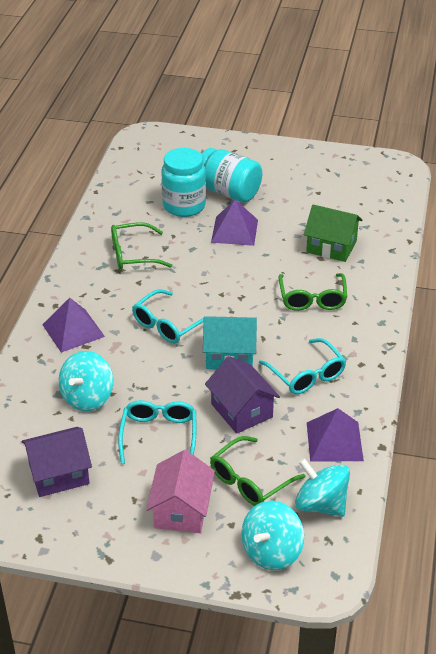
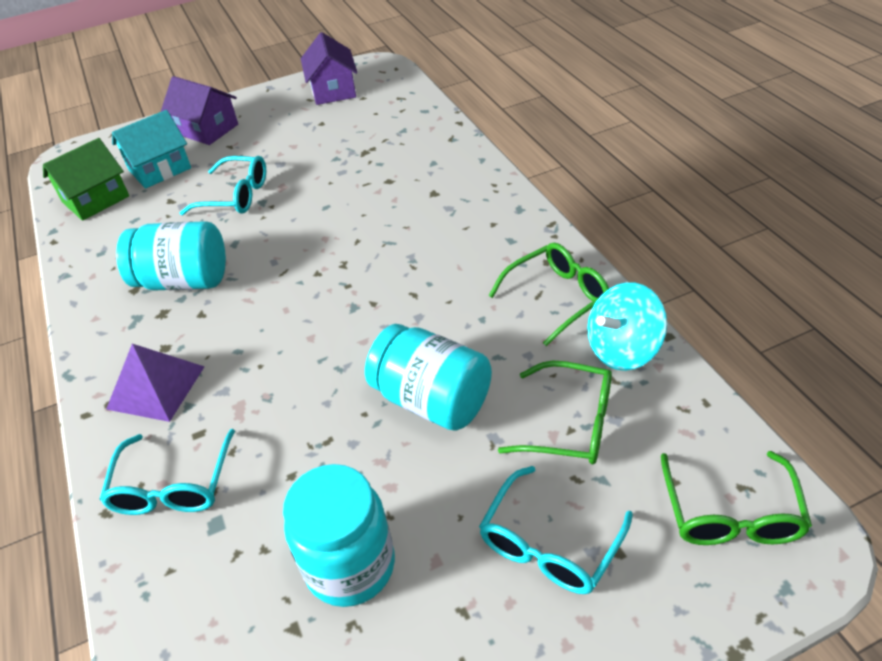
pink house: [146,450,215,533] = 1 -> none = 0
purple pyramid: [42,298,105,353] [211,199,258,246] [307,408,364,462] = 3 -> [106,344,205,422] = 1
turquoise jar: [161,148,206,217] [201,148,262,203] = 2 -> [116,221,226,291] [283,464,395,607] [365,324,492,431] = 3
turquoise spinning top: [59,351,113,411] [241,501,304,570] [295,458,350,517] = 3 -> [587,282,667,371] = 1

